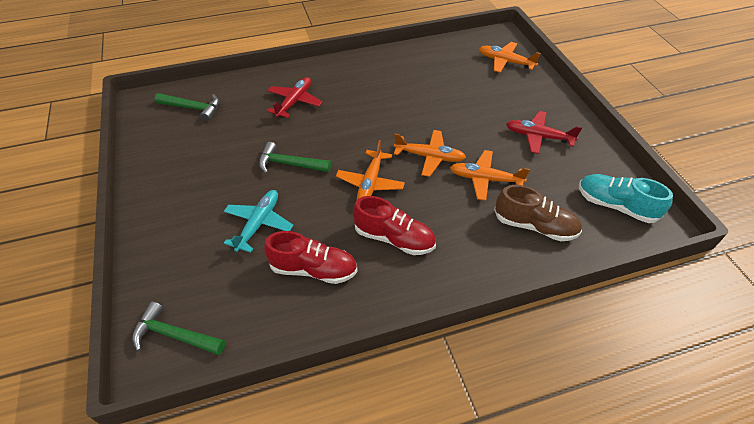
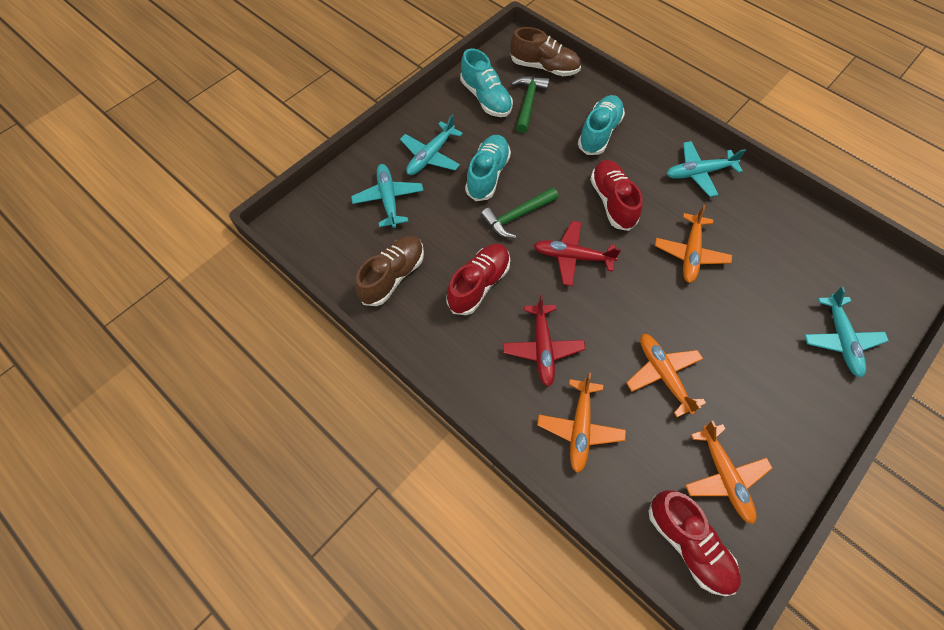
brown shoe: [494,185,582,241] = 1 -> [355,235,424,306] [510,27,581,76] = 2
green hammer: [132,302,225,355] [155,93,219,121] [259,142,331,174] = 3 -> [481,187,558,238] [511,76,549,133] = 2
red shoe: [264,231,358,284] [353,196,436,255] = 2 -> [447,244,510,315] [590,160,643,231] [648,490,741,596] = 3
turquoise plane: [224,190,293,253] = 1 -> [351,164,424,228] [400,115,463,175] [666,141,746,197] [804,287,889,378] = 4
turquoise shoe: [579,174,673,223] = 1 -> [460,48,513,117] [465,135,511,201] [578,95,625,155] = 3

